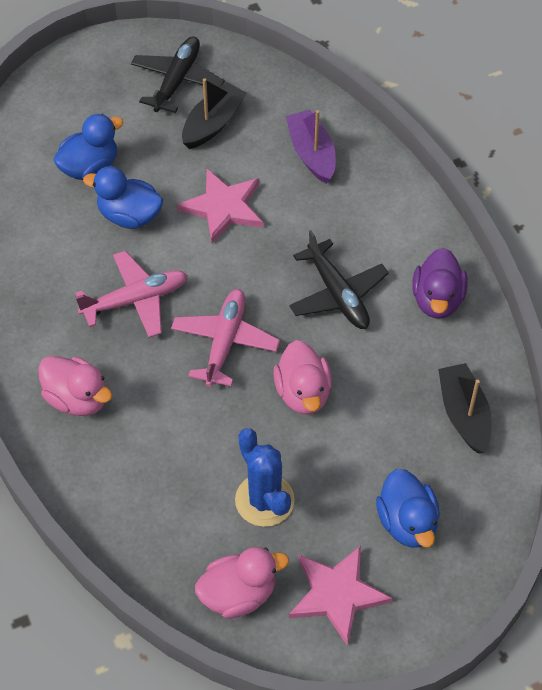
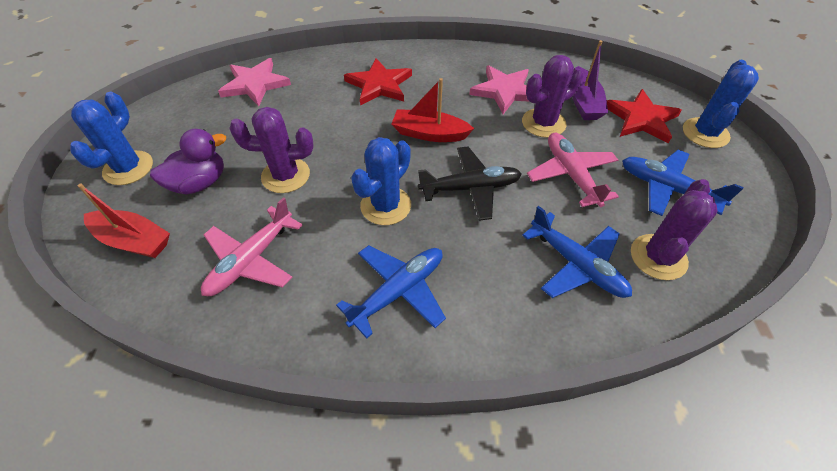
black boat: [182,78,247,149] [438,363,492,454] = 2 -> none = 0
black plane: [131,36,225,113] [289,230,389,329] = 2 -> [418,147,522,221] = 1
blue cactus: [235,428,295,527] = 1 -> [70,92,153,185] [351,137,411,225] [683,60,759,148] = 3
blue duck: [53,114,123,180] [83,166,163,229] [376,469,440,548] = 3 -> none = 0
blue plane: none = 0 -> [336,245,446,338] [522,206,632,298] [622,150,744,216] = 3
pink duck: [38,356,112,416] [195,547,289,618] [273,340,332,414] = 3 -> none = 0
purple cactus: none = 0 -> [229,107,314,193] [522,55,583,138] [631,179,718,280] = 3
red boat: none = 0 -> [78,184,170,258] [392,78,474,142] = 2
red star: none = 0 -> [344,58,412,106] [606,89,682,143] = 2

